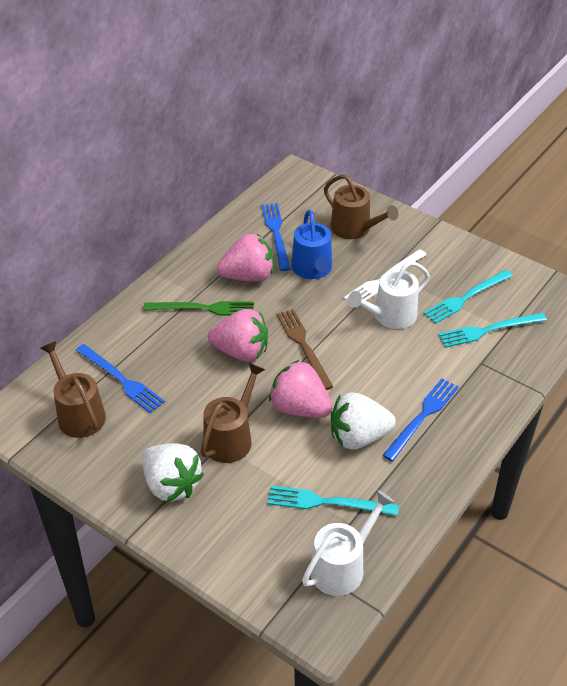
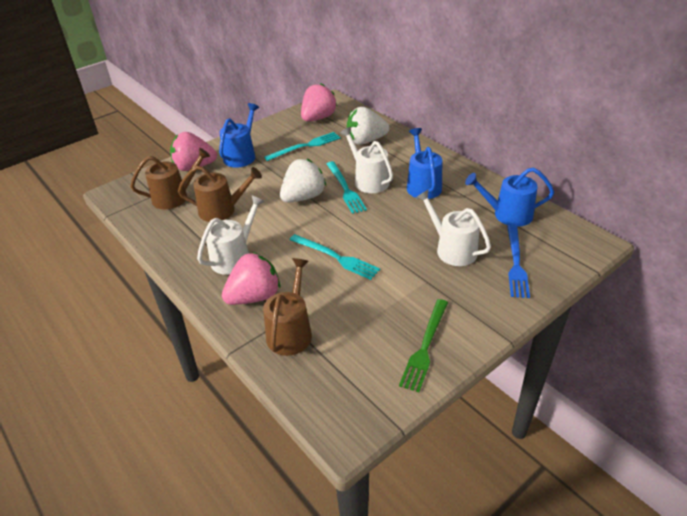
blue fork: [76,344,165,413] [261,203,290,271] [383,378,459,462] = 3 -> [507,225,530,298] = 1
blue watering can: [291,210,332,279] = 1 -> [219,103,259,168] [407,128,442,199] [465,167,554,227] = 3
brown fork: [277,309,333,390] = 1 -> none = 0
white fork: [344,249,427,308] = 1 -> none = 0
white watering can: [302,490,394,596] [348,261,430,329] = 2 -> [197,195,265,275] [340,127,393,193] [416,190,491,266] = 3

